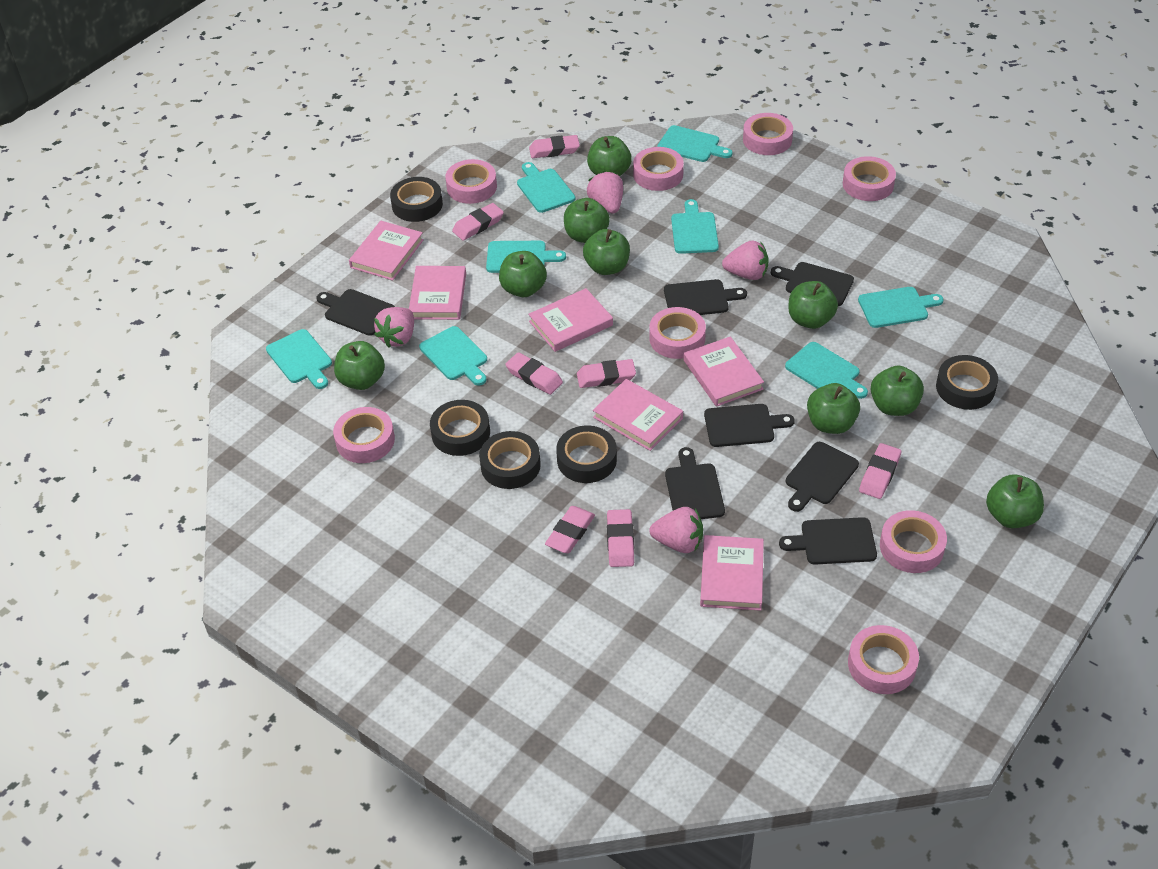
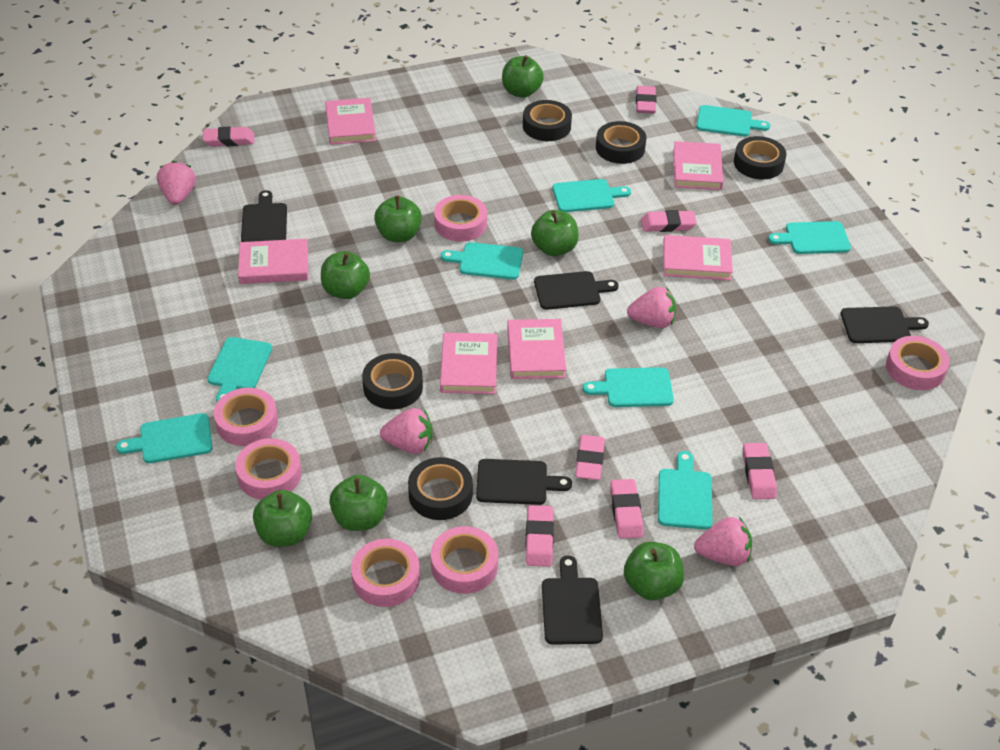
black cutting board: [317,289,395,336] [664,279,747,315] [665,447,725,519] [704,404,795,447] [771,262,854,306] [779,517,877,565] [786,442,859,512] = 7 -> [241,190,287,242] [476,459,572,505] [534,271,619,310] [542,556,603,645] [841,306,929,343] = 5
green apple: [334,341,385,390] [499,251,547,297] [564,198,610,243] [583,229,630,275] [587,136,632,176] [788,281,838,329] [807,383,860,434] [871,366,924,416] [986,474,1044,528] = 9 -> [253,490,312,547] [321,251,370,299] [329,475,388,531] [374,196,422,242] [502,55,544,98] [531,210,579,256] [624,541,684,601] = 7
pink tape: [333,407,395,463] [445,159,497,204] [633,147,684,191] [649,307,706,359] [743,113,793,155] [843,156,896,201] [848,625,919,694] [880,510,947,573] = 8 -> [214,388,278,446] [235,438,302,500] [351,539,420,607] [431,526,498,594] [434,195,487,242] [886,336,950,390] = 6

